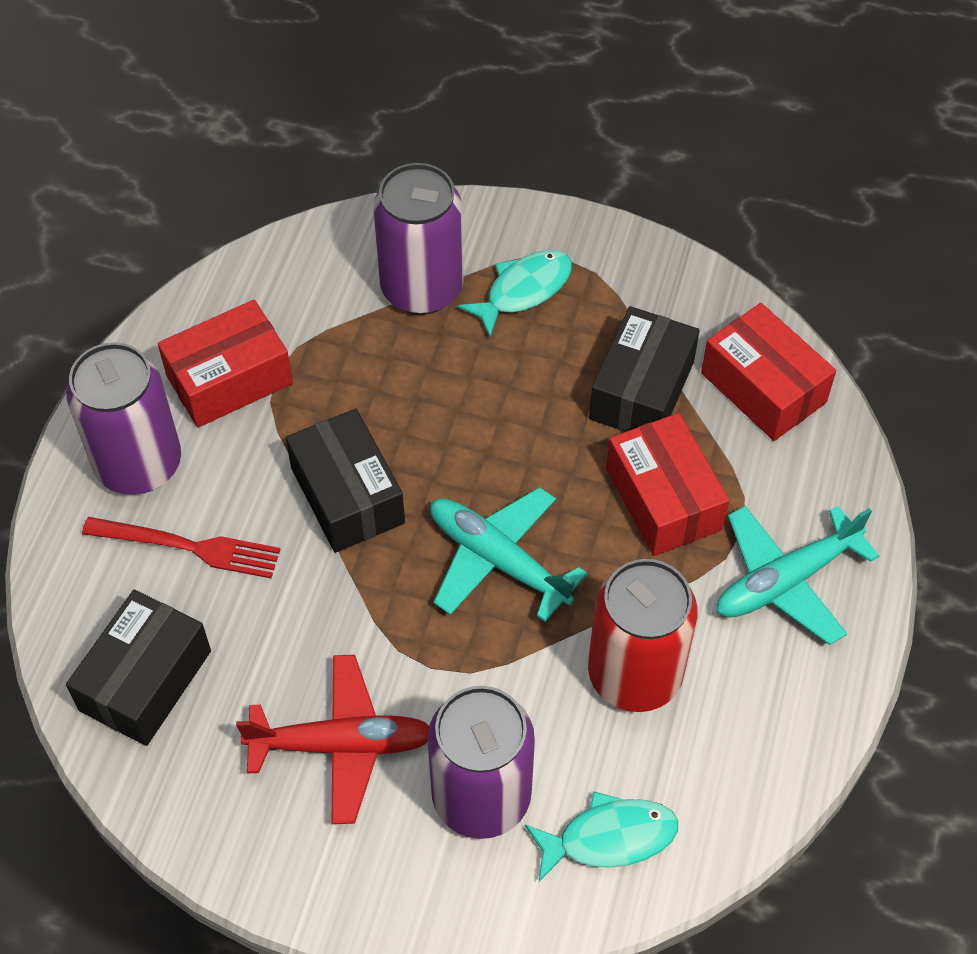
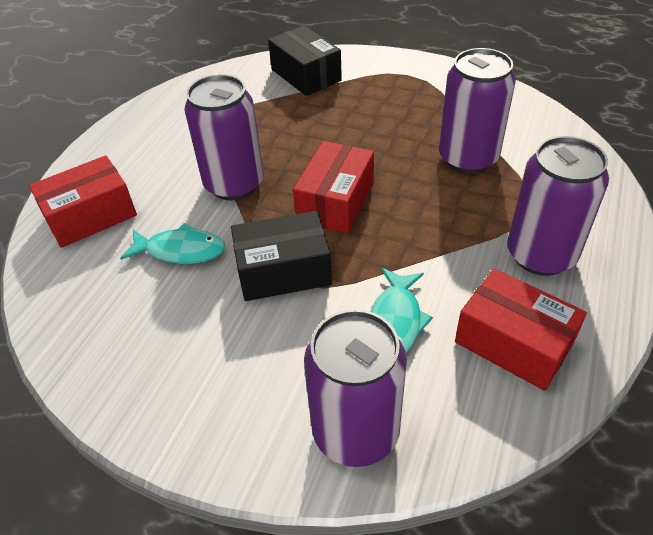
black box: [66,590,211,746] [286,409,405,553] [589,306,699,432] = 3 -> [231,211,332,301] [268,26,342,96] = 2
purple can: [66,342,181,495] [373,163,464,315] [427,686,535,839] = 3 -> [184,74,264,200] [304,309,407,467] [439,48,516,174] [507,136,609,276] = 4
red can: [588,559,698,712] = 1 -> none = 0
red fork: [82,517,281,578] = 1 -> none = 0
red plane: [236,655,429,824] = 1 -> none = 0
turquoise plane: [430,487,587,622] [717,506,879,645] = 2 -> none = 0

